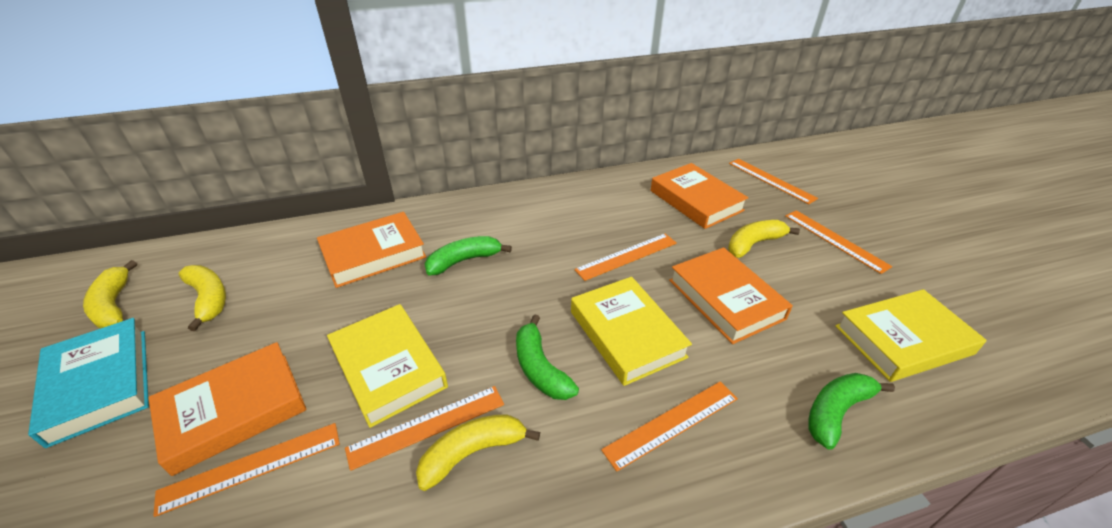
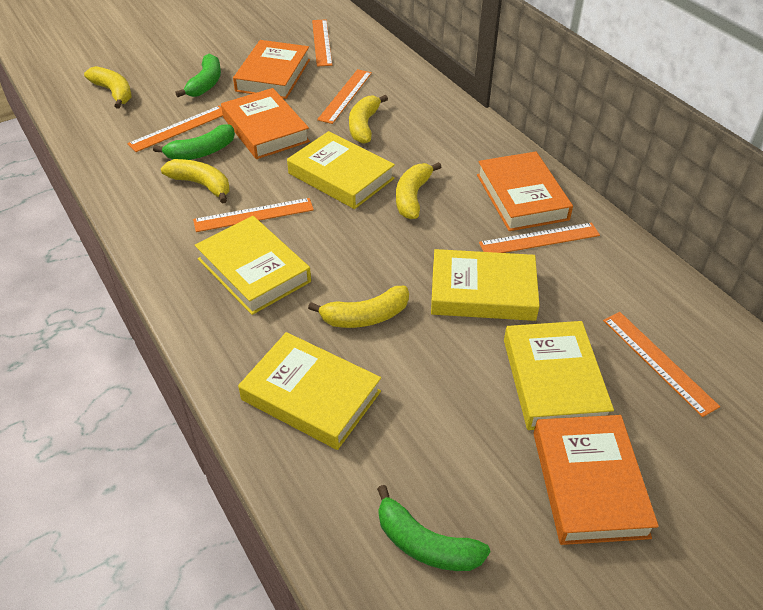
turquoise book: [28,318,149,448] = 1 -> none = 0
yellow banana: [83,260,137,328] [179,265,226,331] [416,414,540,491] [728,220,800,258] = 4 -> [84,66,132,109] [161,159,229,203] [308,286,409,328] [349,95,388,144] [396,162,441,219] = 5
yellow book: [327,304,448,428] [571,277,692,386] [835,289,987,382] = 3 -> [195,216,311,315] [238,332,381,450] [287,131,395,209] [431,249,540,321] [504,321,614,430] = 5

